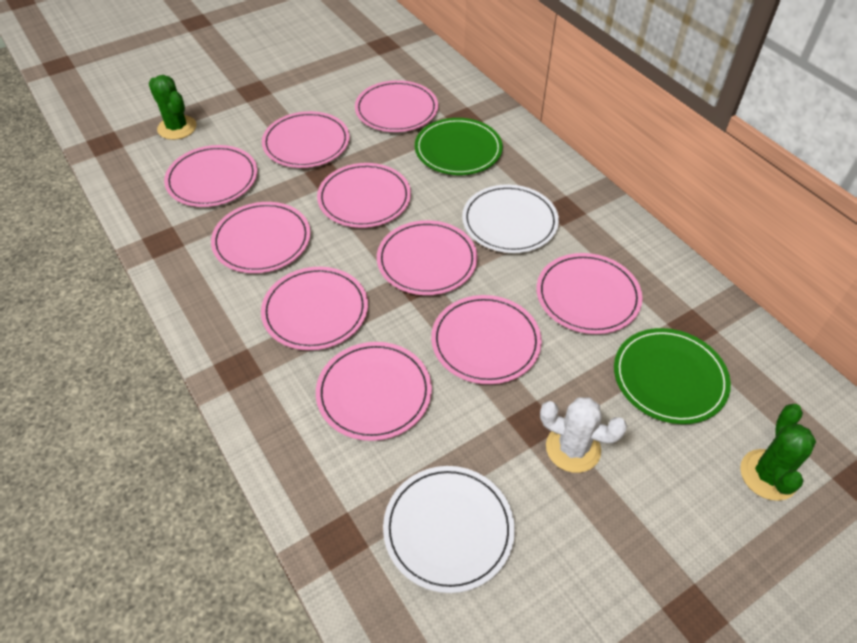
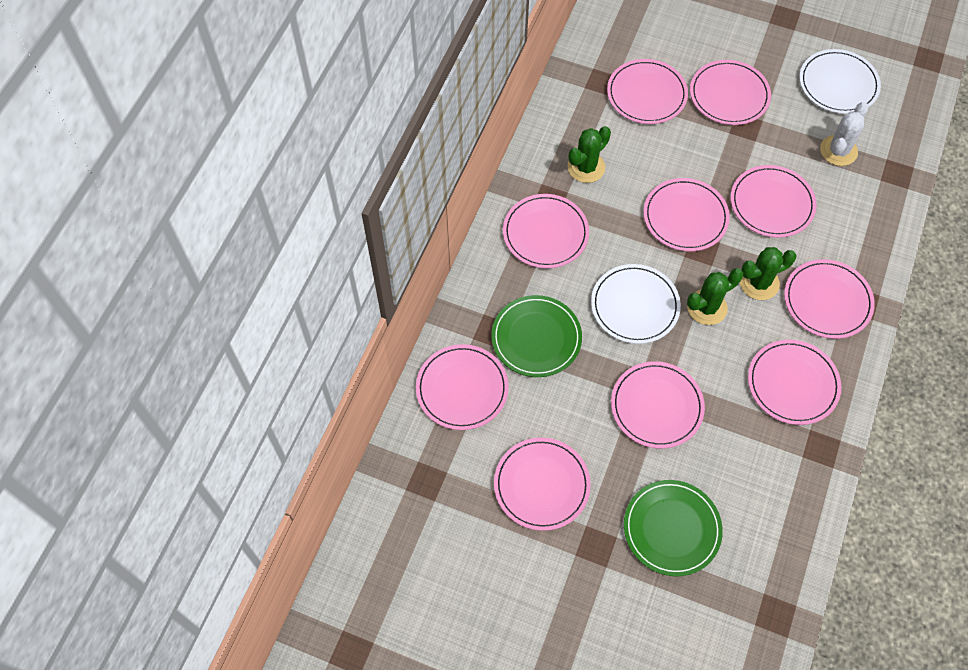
green cactus: [149,75,197,140] [740,404,816,501] = 2 -> [568,126,611,183] [687,268,743,325] [740,247,797,300] = 3

